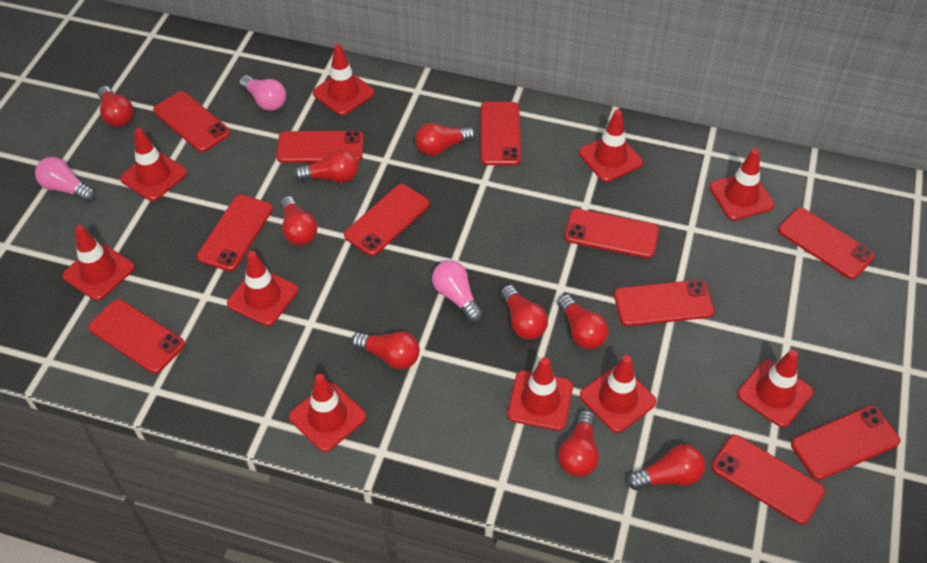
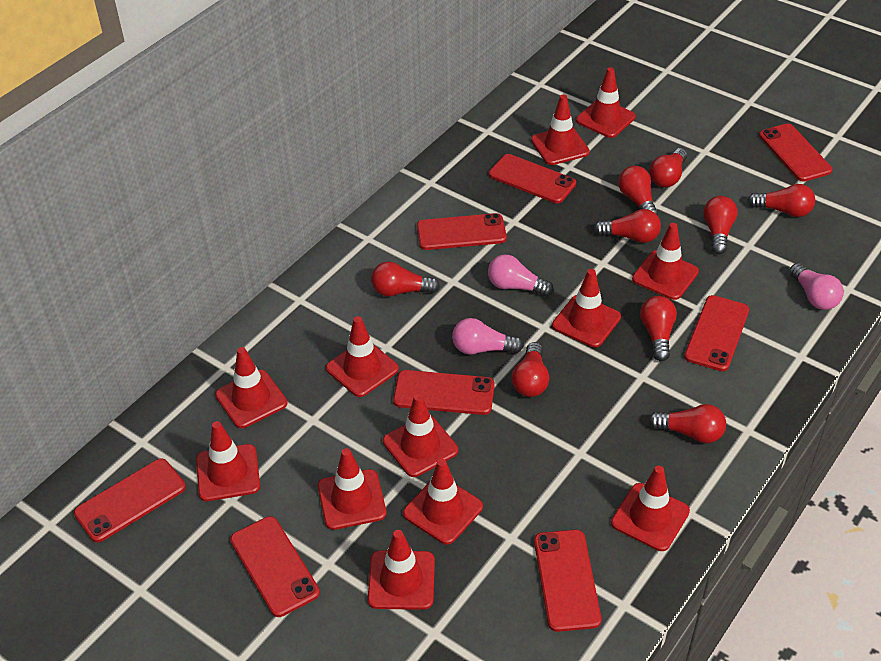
red phone: [88,299,185,373] [153,91,231,152] [197,195,273,271] [276,131,363,163] [344,184,429,256] [481,102,521,165] [565,209,659,258] [614,280,714,326] [712,435,825,525] [778,208,875,279] [791,406,900,480] = 11 -> [74,458,186,542] [230,516,320,617] [393,370,495,415] [417,213,507,250] [489,154,576,203] [534,530,601,632] [684,295,749,371] [759,123,833,182] = 8
red traffic cone: [62,225,135,300] [120,128,187,201] [227,251,298,326] [289,374,366,452] [313,44,374,115] [508,357,573,431] [579,110,643,182] [580,355,656,433] [709,149,774,220] [737,350,813,427] = 10 -> [196,421,260,501] [215,347,287,428] [318,448,386,530] [326,316,399,397] [368,530,435,610] [383,394,458,477] [403,459,483,545] [531,95,590,165] [552,269,621,347] [576,67,636,138] [611,466,690,551] [632,223,699,300] = 12

